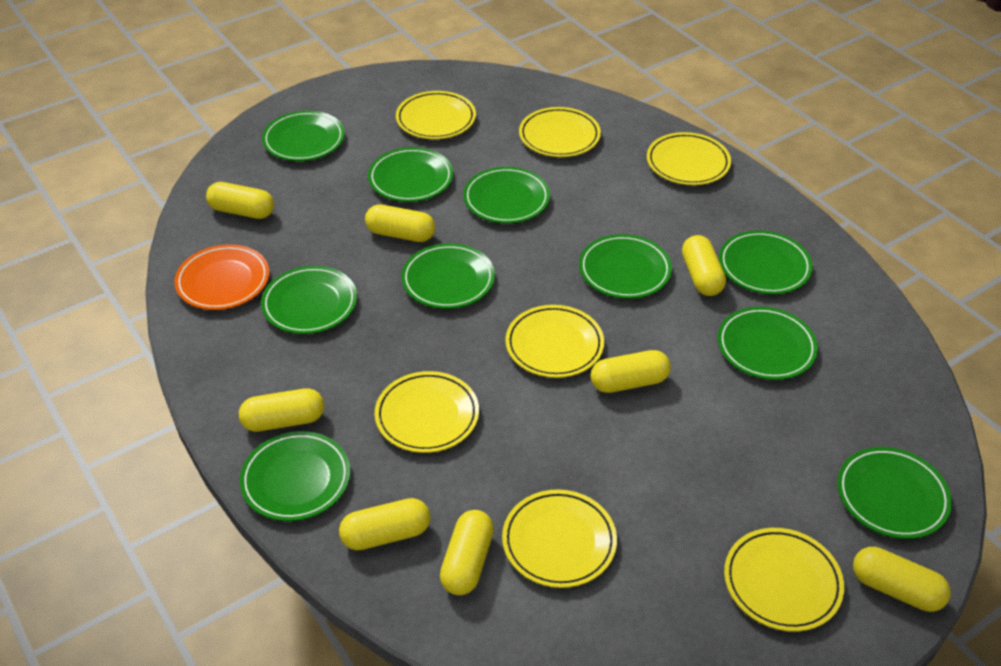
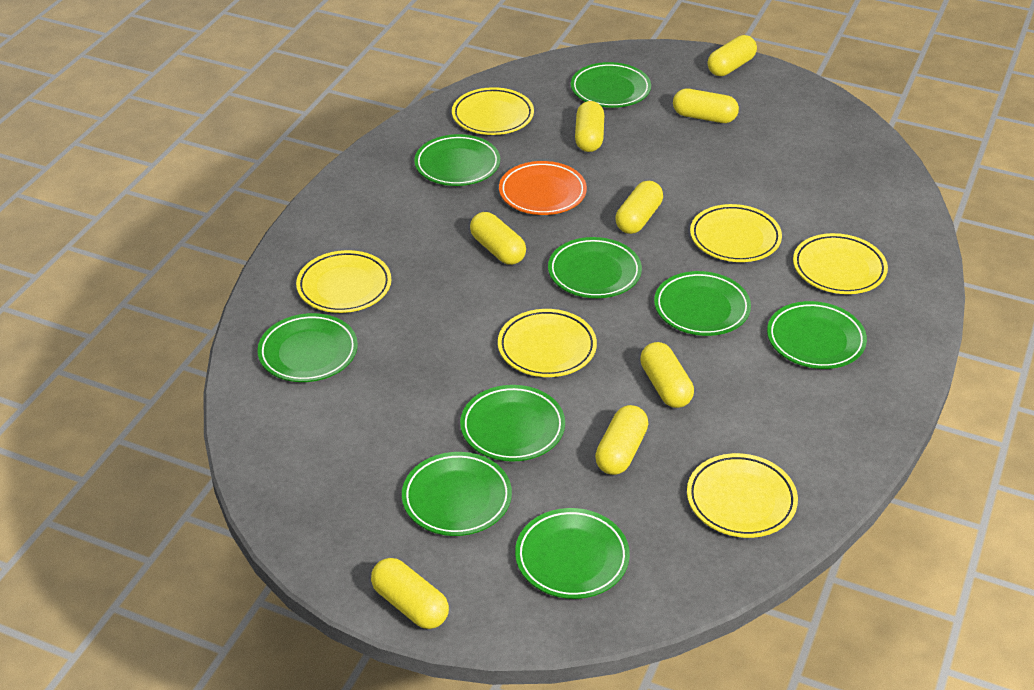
green plate: [240,431,350,521] [261,266,357,334] [262,111,345,161] [368,147,453,202] [401,243,495,309] [463,167,550,223] [579,234,672,299] [718,307,818,380] [719,230,813,294] [837,447,952,539] = 10 -> [257,313,358,382] [402,452,512,536] [414,134,500,186] [460,385,565,462] [515,508,630,599] [548,237,642,298] [571,62,651,108] [654,271,751,336] [767,301,867,369] = 9
yellow plate: [375,371,479,453] [396,91,476,139] [502,489,617,588] [505,305,604,378] [519,107,601,157] [647,132,731,185] [724,528,844,632] = 7 -> [296,250,391,313] [452,87,534,135] [498,309,597,377] [687,453,798,538] [690,204,782,262] [793,233,888,294] = 6

